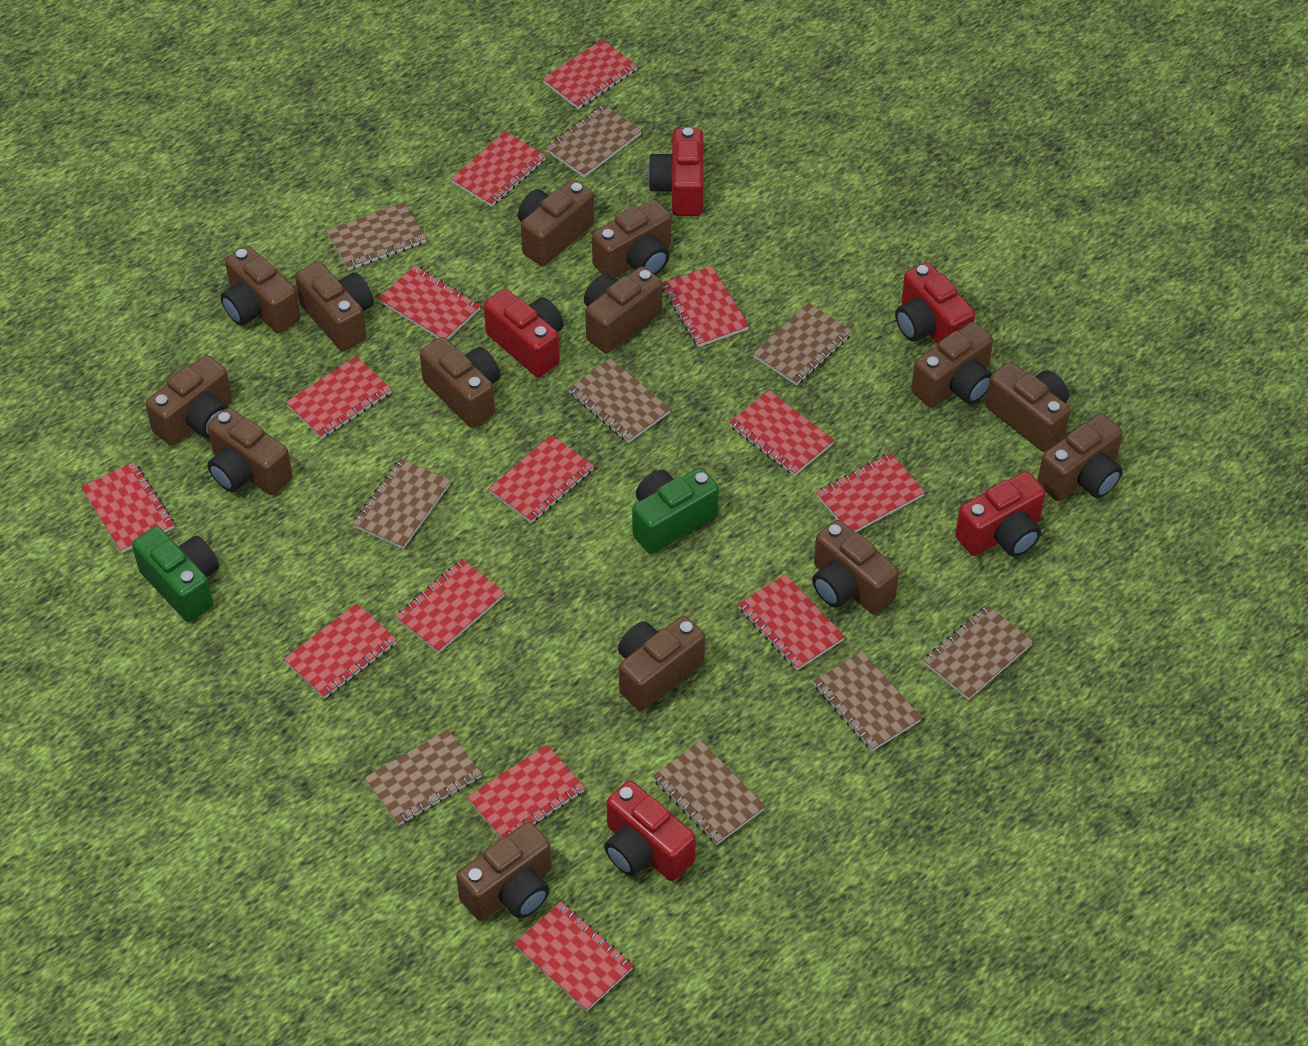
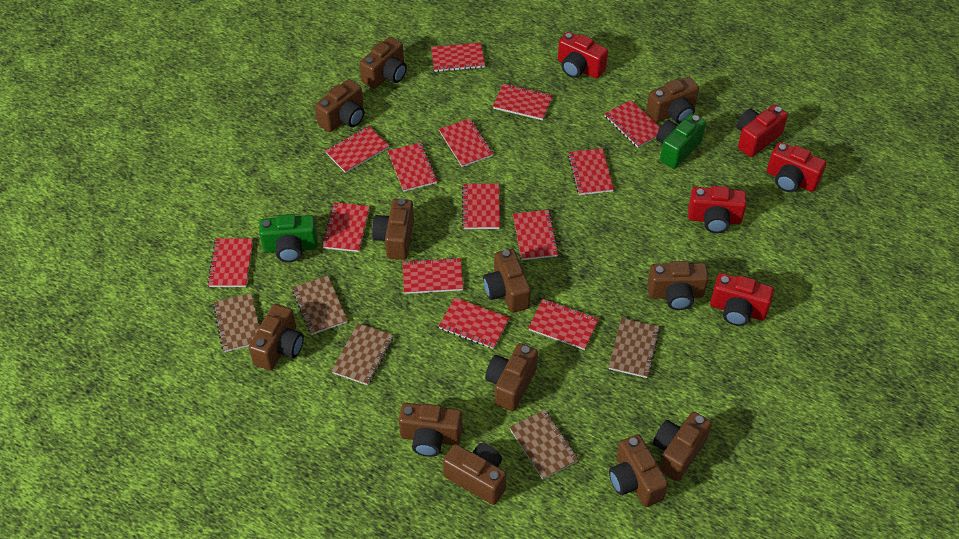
brown camera: [145,355,232,446] [207,408,293,495] [221,246,301,333] [295,261,374,351] [420,337,500,428] [456,822,552,920] [518,180,595,266] [584,267,662,353] [592,199,671,278] [618,616,705,711] [812,520,899,615] [911,322,993,408] [986,362,1070,452] [1037,414,1123,501] = 14 -> [249,304,304,370] [315,79,364,132] [360,37,407,89] [372,199,414,260] [399,403,463,457] [443,443,506,505] [483,249,531,313] [485,343,538,411] [609,434,668,507] [646,77,699,124] [647,261,709,310] [653,412,712,481] = 12
brown notebook: [326,202,426,271] [352,458,451,549] [365,729,482,826] [546,104,642,177] [568,358,671,443] [653,741,766,845] [753,303,852,386] [813,651,922,751] [923,605,1033,700] = 9 -> [213,293,259,352] [292,276,348,335] [332,323,393,385] [509,410,579,479] [609,318,660,378] = 5

